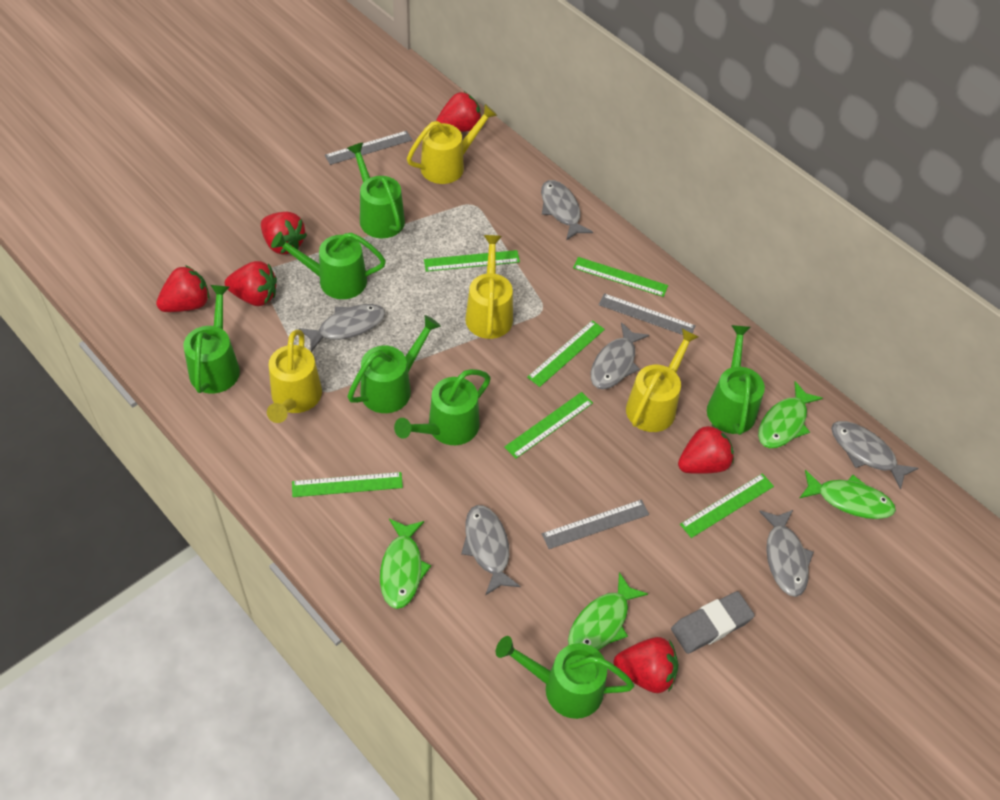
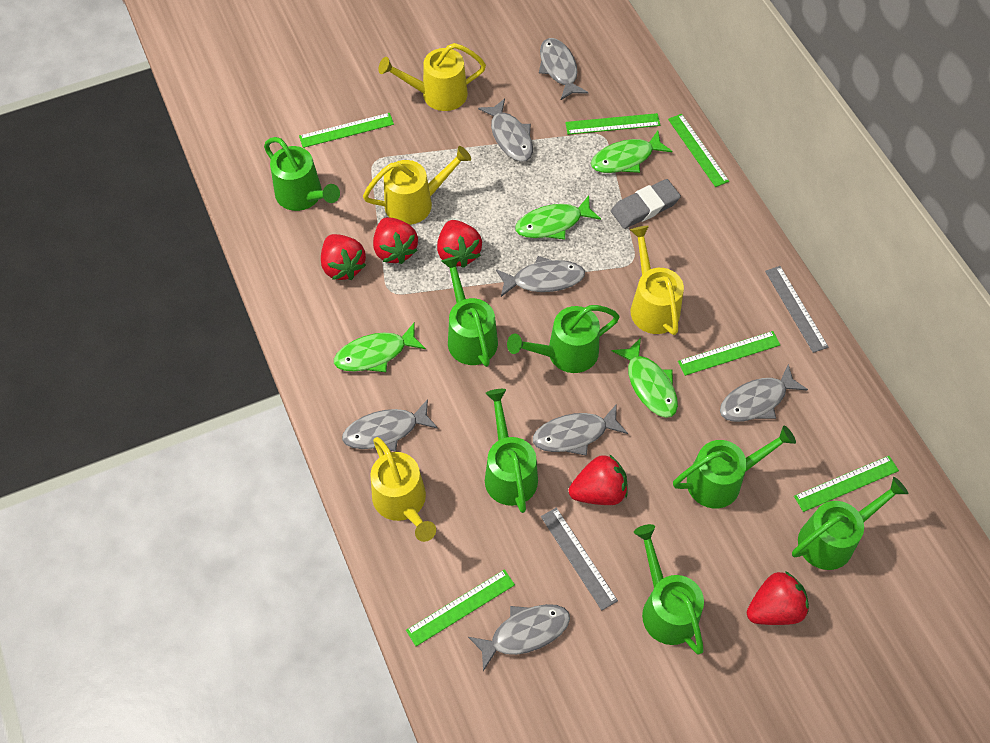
grey fish: [299,304,385,352] [461,505,521,596] [541,180,593,240] [591,322,649,389] [759,510,814,597] [831,421,919,490] = 6 -> [342,399,438,452] [468,604,570,671] [478,98,533,162] [496,256,585,297] [533,404,628,456] [539,38,588,101] [720,364,808,422] = 7
grey ruler: [325,131,412,165] [542,500,649,549] [599,293,696,335] = 3 -> [541,508,618,610] [765,266,828,353] = 2
red strawberry: [156,265,210,312] [225,261,277,306] [261,212,307,254] [436,92,481,132] [614,637,678,693] [678,424,734,474] = 6 -> [321,234,366,280] [373,217,418,264] [437,220,482,268] [569,454,628,505] [747,571,809,625] = 5

